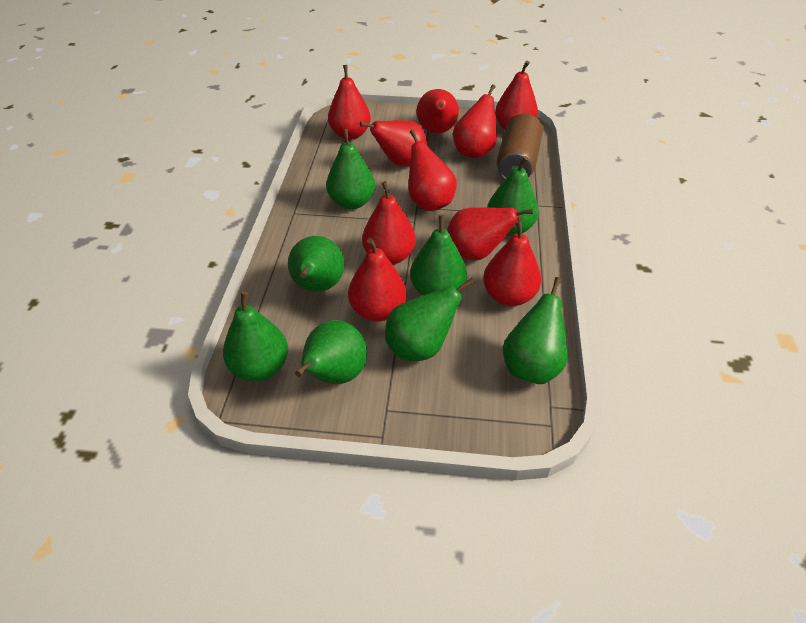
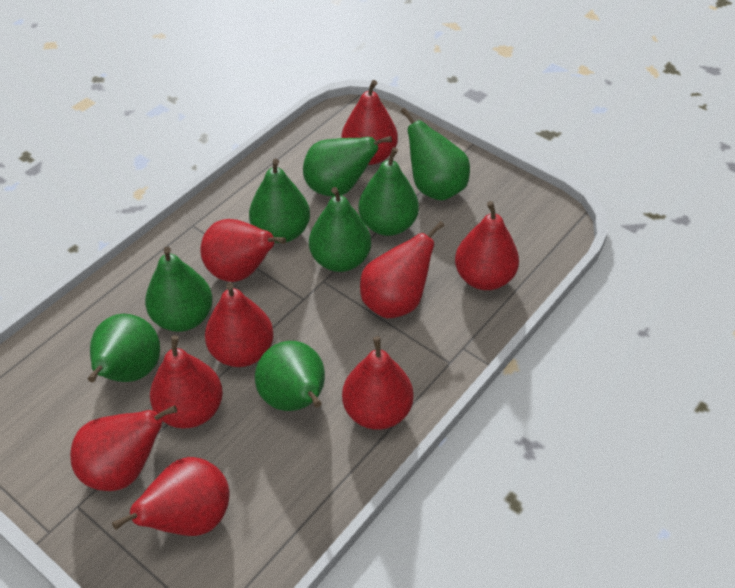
brown can: [497,114,543,180] = 1 -> none = 0
red pear: [328,65,371,140] [348,238,406,322] [360,120,427,166] [362,181,416,265] [408,130,457,211] [417,89,459,133] [447,207,533,260] [453,84,497,158] [483,220,541,306] [495,61,538,130] = 10 -> [70,405,177,491] [112,457,229,536] [150,335,223,428] [200,219,286,282] [205,283,274,367] [341,80,398,165] [342,336,414,430] [360,221,445,318] [455,201,519,290] = 9

